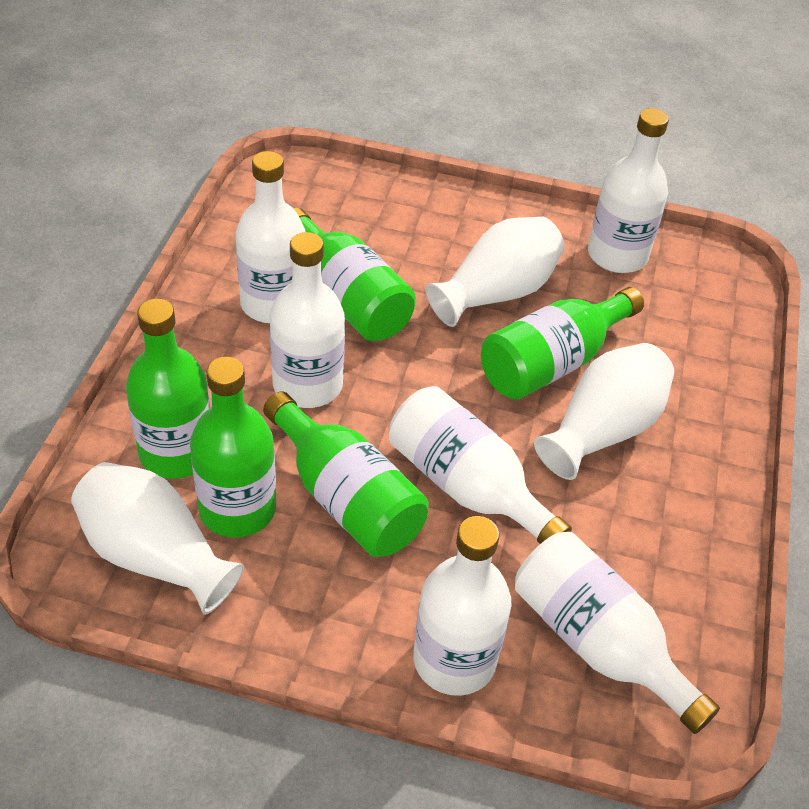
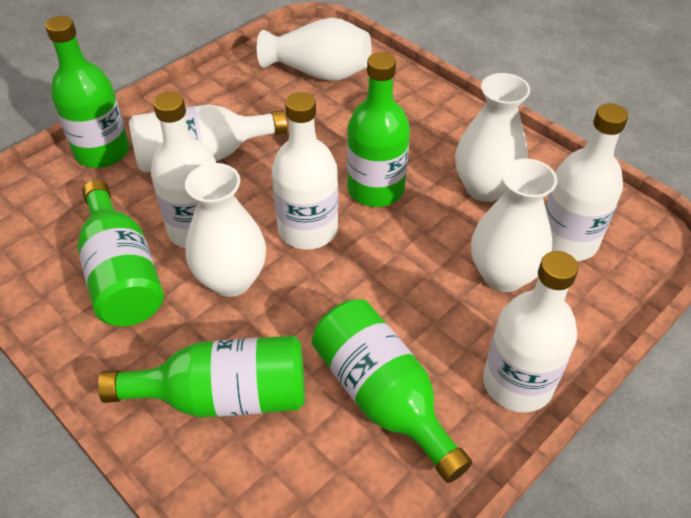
white bottle: [235,151,305,323] [270,232,345,408] [389,386,572,544] [413,516,512,696] [515,532,720,734] [588,108,669,273] = 6 -> [129,104,288,173] [151,92,216,248] [272,92,338,250] [483,251,579,413] [545,103,628,261] = 5
white vase: [71,462,244,615] [426,217,564,327] [534,343,674,480] = 3 -> [185,163,266,297] [257,18,372,81] [455,73,530,202] [471,158,557,292] = 4

